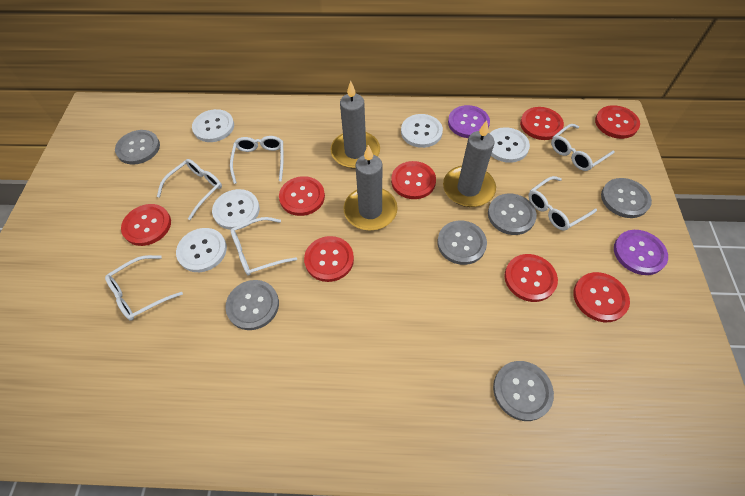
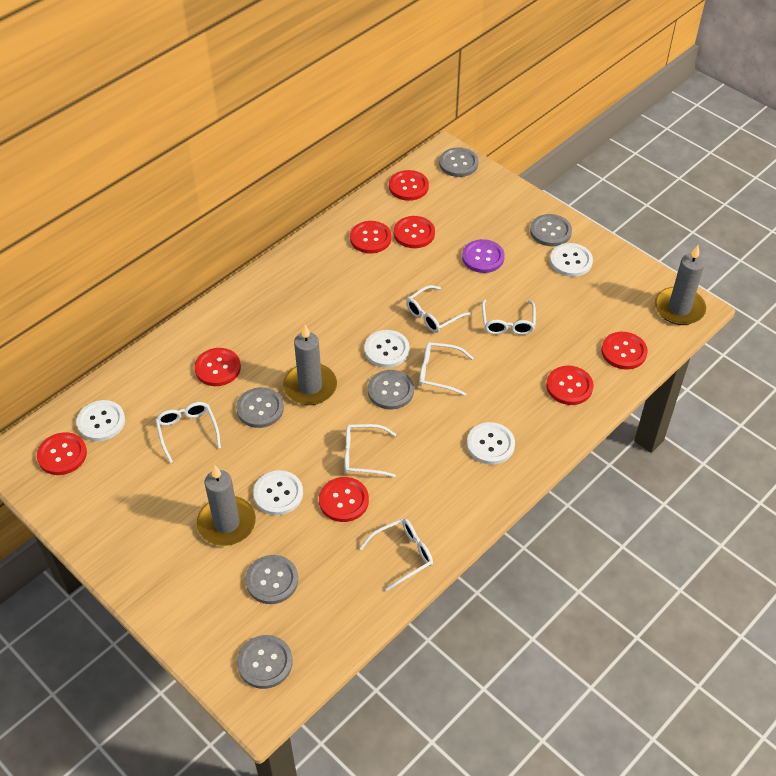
purple button: [448,105,490,138] [614,230,668,275] = 2 -> [462,239,505,273] = 1

